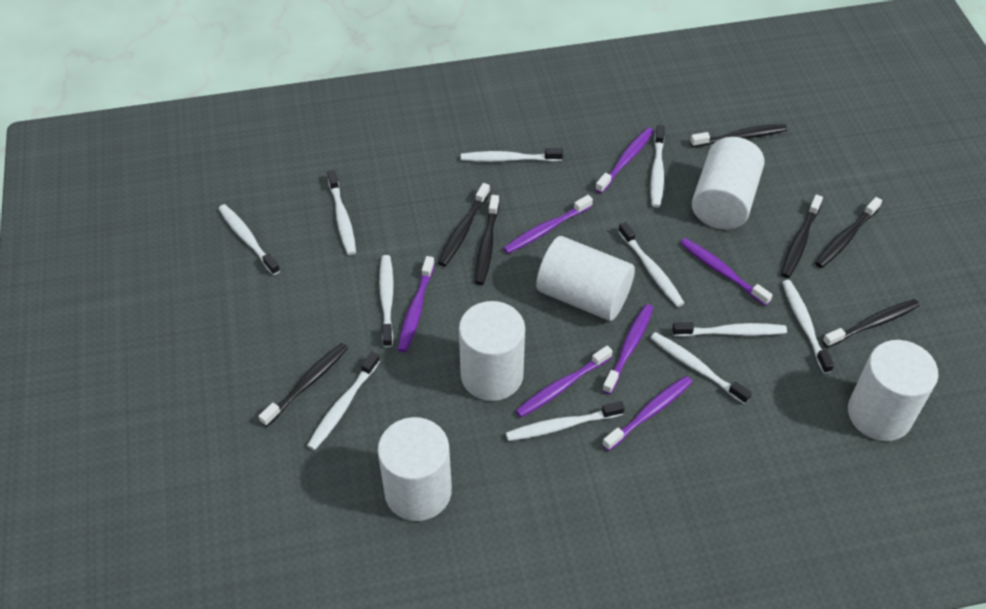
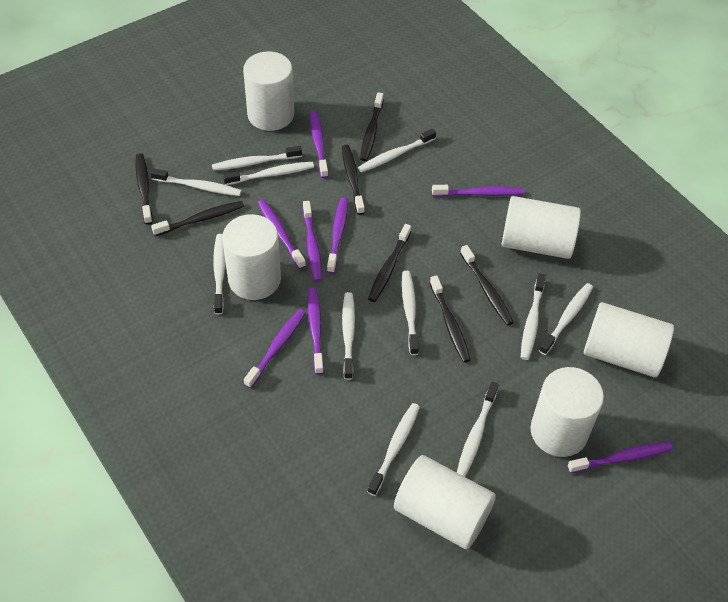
purple toothbrush: [398,256,435,352] [503,195,593,254] [516,346,613,417] [595,128,654,194] [602,304,653,394] [602,376,692,451] [680,238,773,306] = 7 -> [244,309,306,388] [258,200,306,269] [303,201,322,282] [308,288,324,375] [310,111,328,178] [327,197,348,274] [432,185,524,197] [567,442,672,473] = 8
white cylinder: [378,417,452,521] [459,301,525,401] [536,236,635,321] [692,137,765,230] [848,340,938,441] = 5 -> [222,214,281,300] [243,51,294,131] [394,455,496,549] [502,196,581,259] [530,367,604,457] [584,302,674,378] = 6

